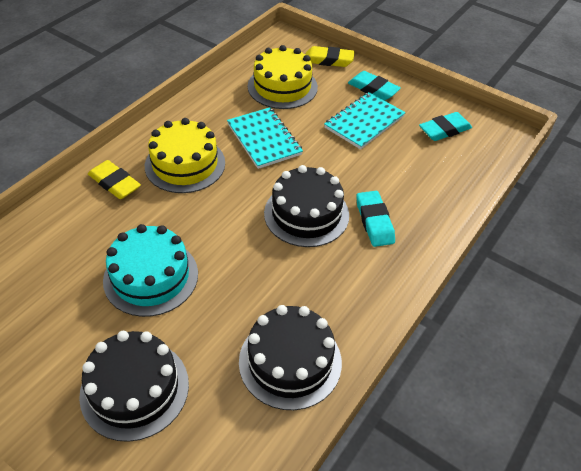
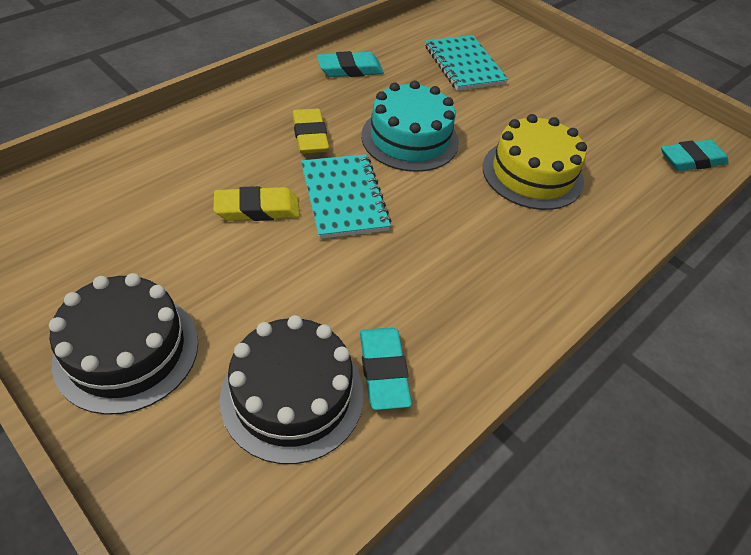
black cake: [79,331,189,442] [239,305,342,410] [264,165,349,247] = 3 -> [49,273,198,415] [220,315,364,464] = 2
yellow cake: [145,118,225,193] [248,45,318,109] = 2 -> [483,114,587,210] = 1

